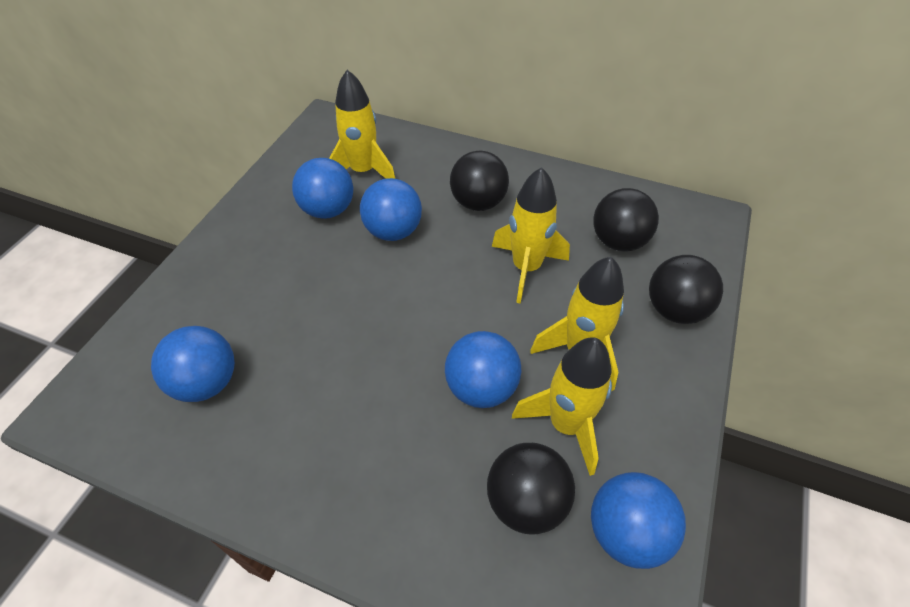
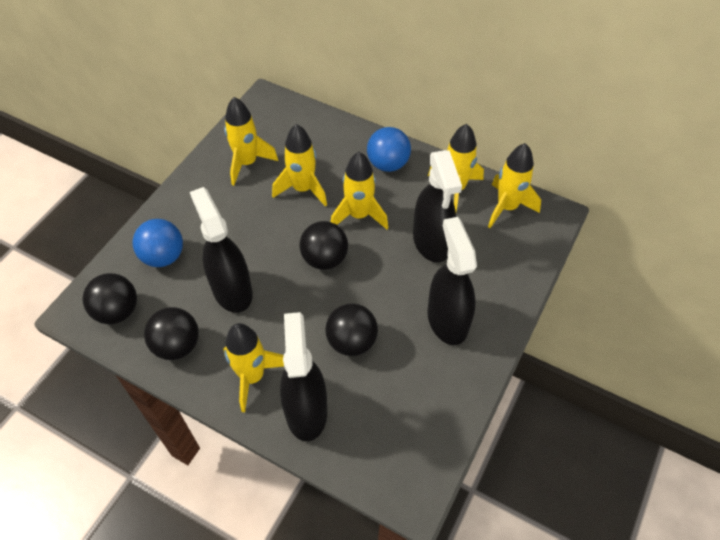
black spray bottle: none = 0 -> [190,187,253,313] [280,312,327,441] [413,150,462,263] [427,217,477,345] = 4
blue ball: [151,326,235,402] [292,158,353,219] [360,178,422,241] [445,331,521,408] [591,472,686,569] = 5 -> [133,219,183,267] [367,127,411,172] = 2
yellow rocket: [329,70,395,179] [492,167,570,304] [512,337,612,476] [530,257,624,391] = 4 -> [223,323,284,412] [224,97,278,186] [272,124,327,207] [331,152,388,229] [428,124,484,211] [488,143,541,228] = 6

